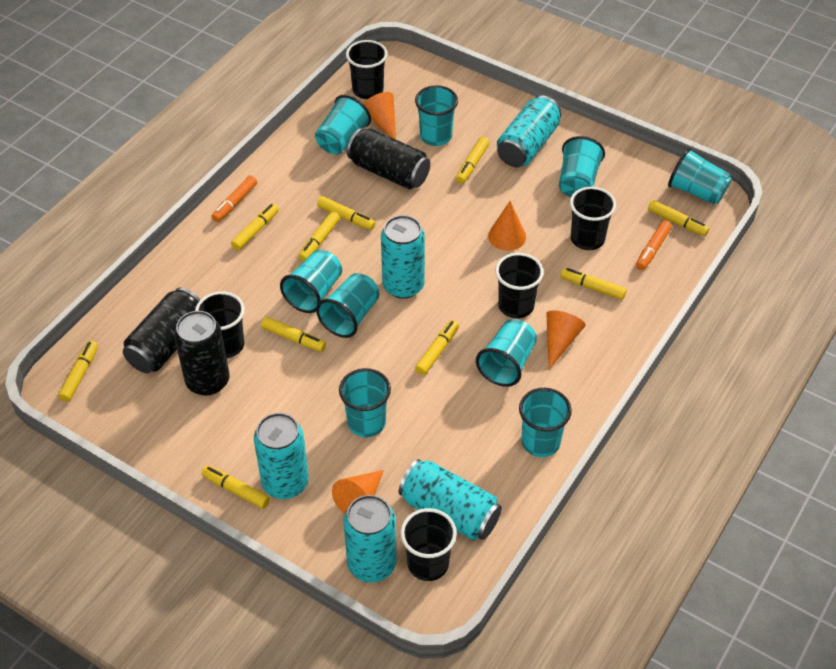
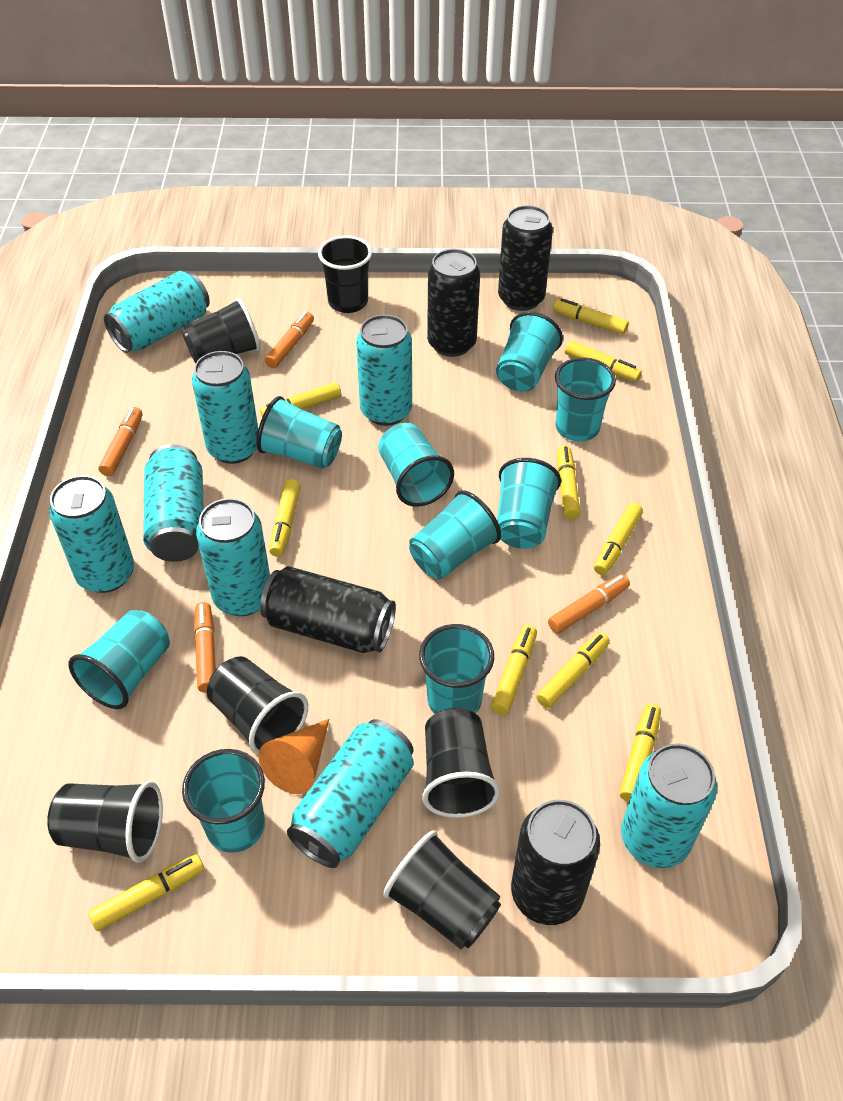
black can: [123,287,201,373] [174,311,229,396] [347,128,430,189] = 3 -> [260,566,396,653] [427,249,480,357] [498,205,553,311] [511,800,600,925] = 4
black cup: [195,291,245,358] [346,40,388,99] [400,508,457,581] [495,253,544,318] [570,187,616,250] = 5 -> [47,781,163,863] [182,298,261,364] [207,656,308,755] [318,235,372,313] [383,830,501,949] [422,708,500,818] = 6
orange cone: [332,470,384,514] [363,92,396,139] [488,201,526,251] [546,310,585,369] = 4 -> [258,719,329,794] = 1
orange marker: [212,175,257,222] [636,221,672,270] = 2 -> [98,407,143,476] [194,602,216,693] [265,312,314,368] [548,574,630,634] = 4
turquoise can: [254,413,309,499] [343,495,397,582] [381,215,425,299] [399,459,502,541] [497,96,562,167] = 5 -> [49,475,134,593] [104,271,210,353] [143,444,204,562] [192,351,258,464] [196,498,270,616] [287,719,414,868] [356,315,412,426] [621,744,717,868] = 8

